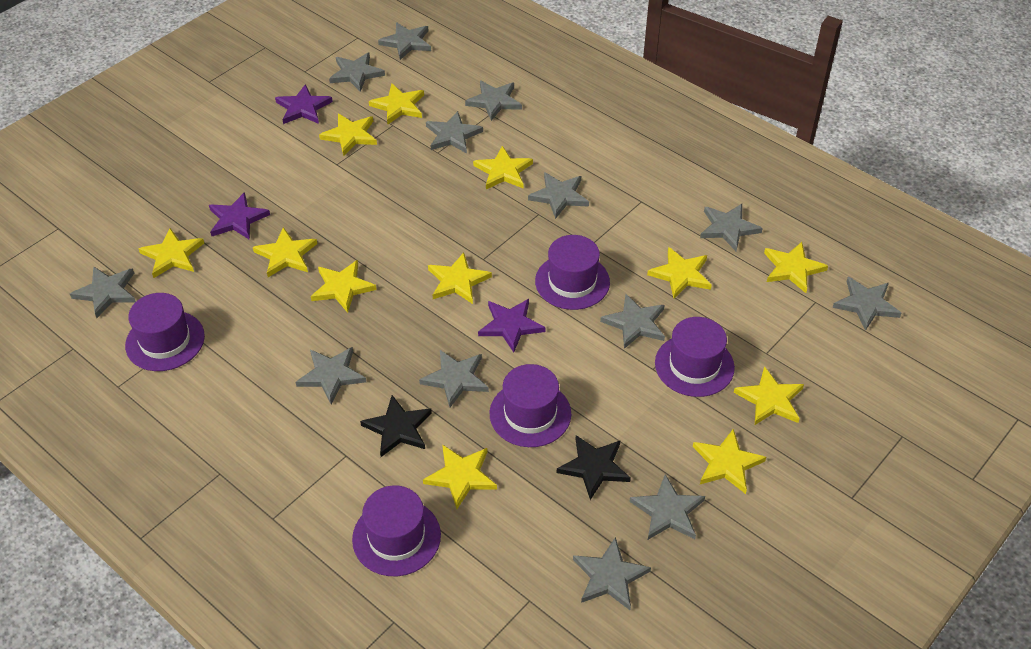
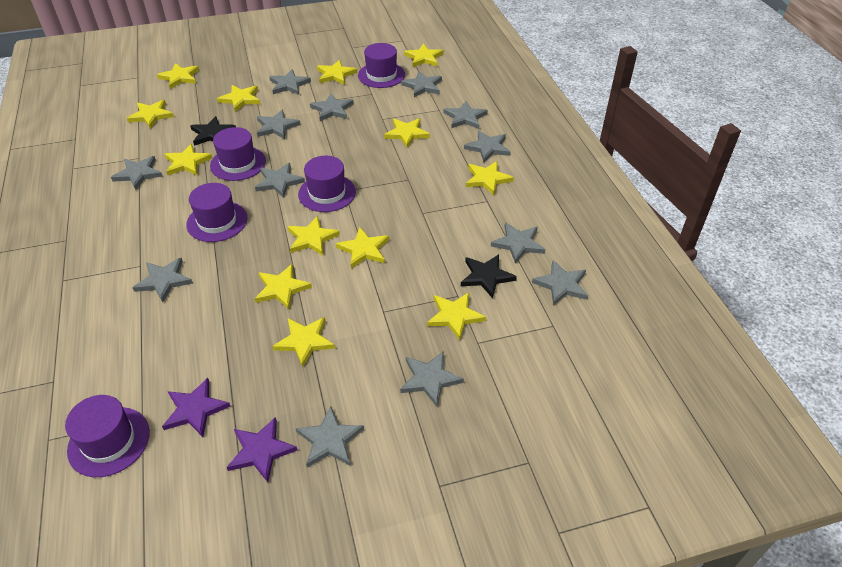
purple star: [209,192,270,240] [275,84,333,124] [478,299,545,353] = 3 -> [162,378,231,437] [227,417,298,482] = 2
yellow star: [138,228,204,278] [253,227,317,277] [311,260,377,313] [319,113,377,156] [369,84,424,125] [423,445,497,509] [428,252,492,304] [473,146,533,189] [647,247,712,298] [693,429,766,494] [734,366,804,425] [764,242,828,293] = 12 -> [127,100,174,129] [157,63,199,89] [164,144,212,175] [217,85,260,112] [255,264,312,309] [272,317,335,367] [287,216,340,256] [317,60,357,85] [336,227,389,268] [384,118,430,148] [404,44,444,67] [427,292,486,340] [466,161,514,195] = 13

